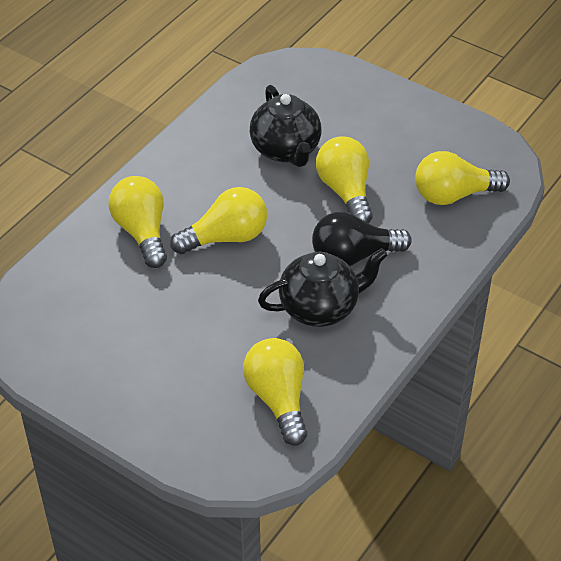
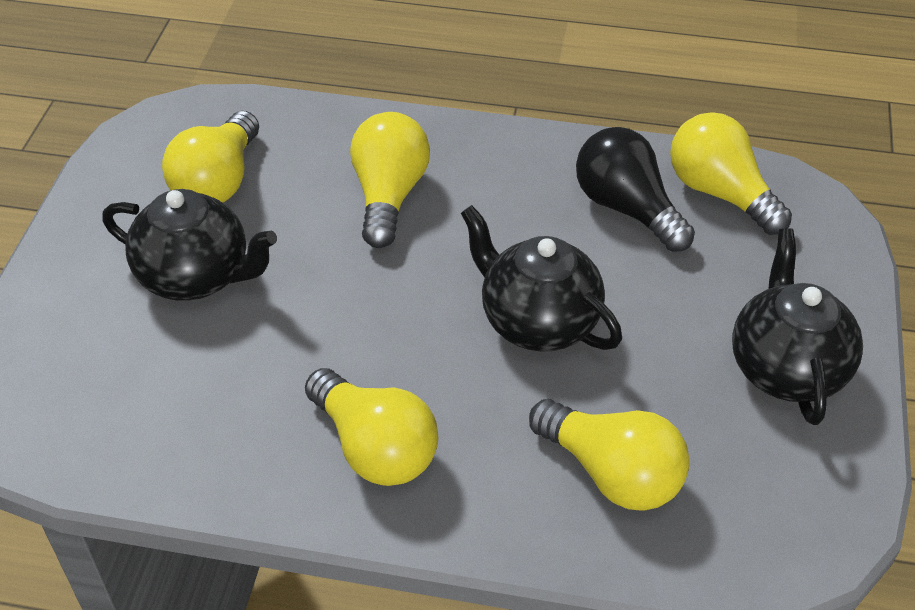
black teapot: [250,85,322,167] [258,248,388,327] = 2 -> [102,189,277,301] [461,205,622,351] [732,229,863,425] = 3

